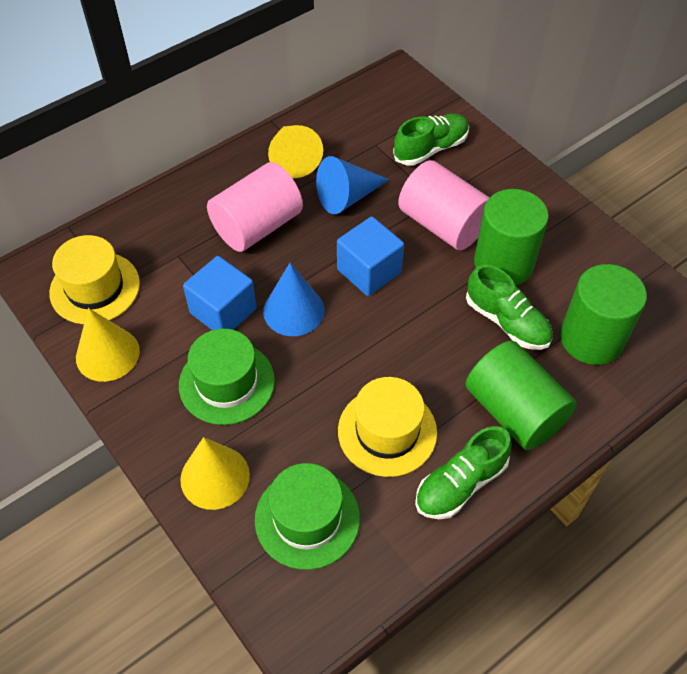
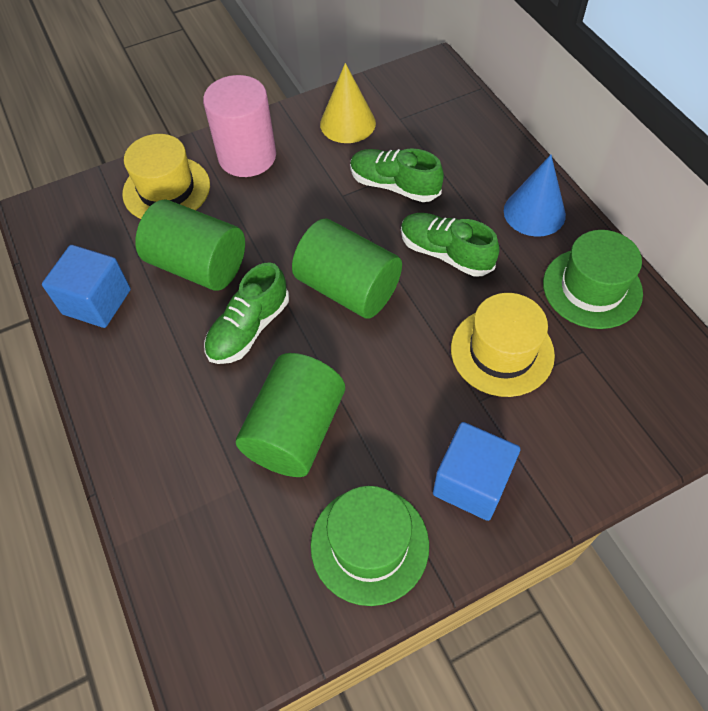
blue cone: [263,263,324,336] [316,156,390,214] = 2 -> [504,155,566,237] = 1
pink cylinder: [207,162,303,252] [398,160,490,250] = 2 -> [203,75,276,177] = 1
yellow cone: [76,308,140,382] [180,437,250,510] [268,125,323,178] = 3 -> [320,63,376,143] = 1

